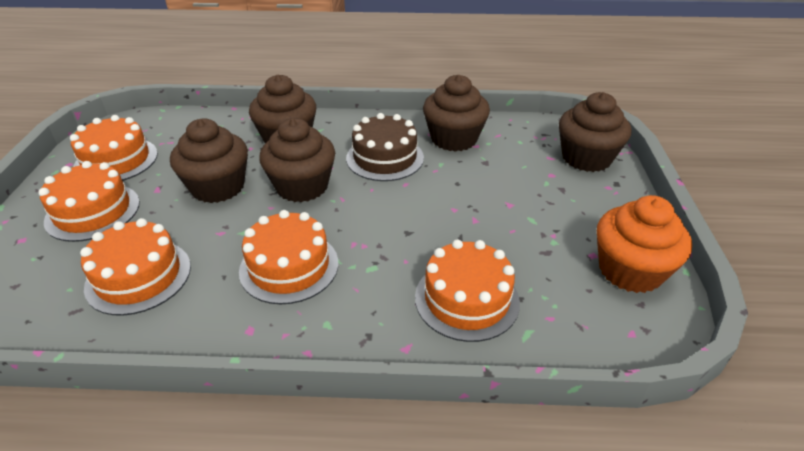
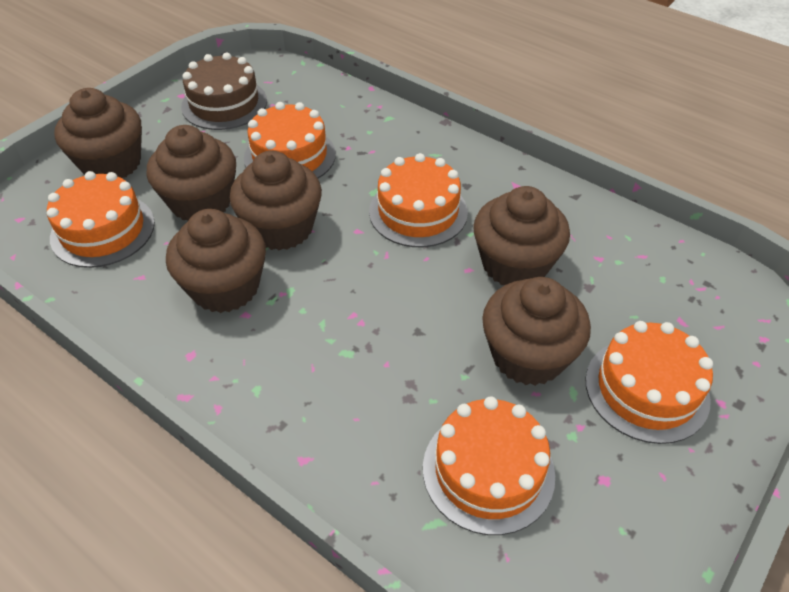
brown cupcake: [170,119,248,203] [249,75,316,143] [259,118,335,202] [423,75,490,152] [559,92,631,172] = 5 -> [54,88,142,178] [147,125,236,221] [166,209,266,313] [230,151,322,251] [473,186,570,285] [482,277,591,386] = 6
orange cupcake: [597,195,692,293] = 1 -> none = 0

